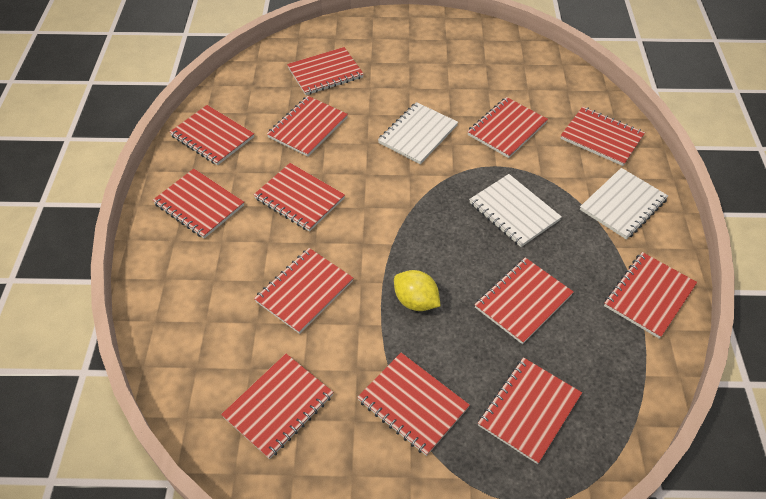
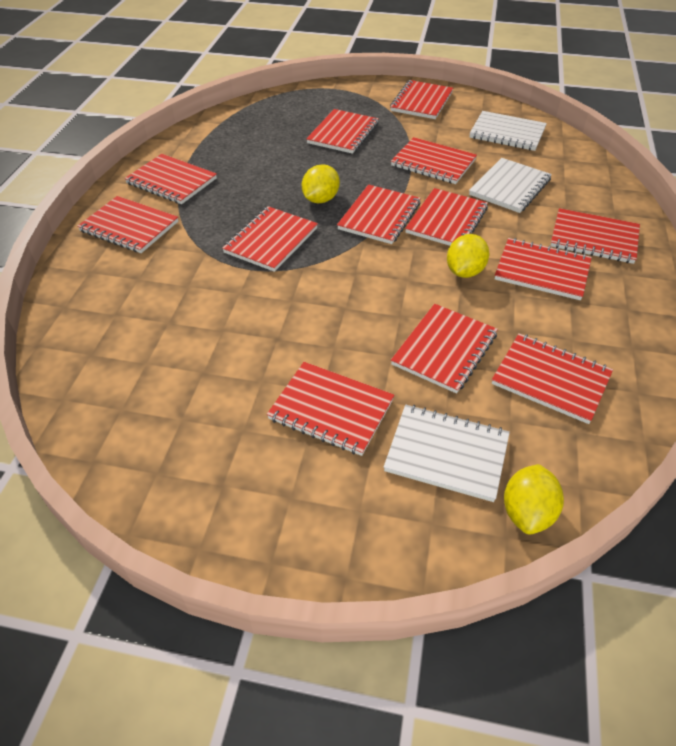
yellow lemon: [394,270,441,311] = 1 -> [302,164,340,204] [447,234,489,278] [504,464,564,534] = 3

